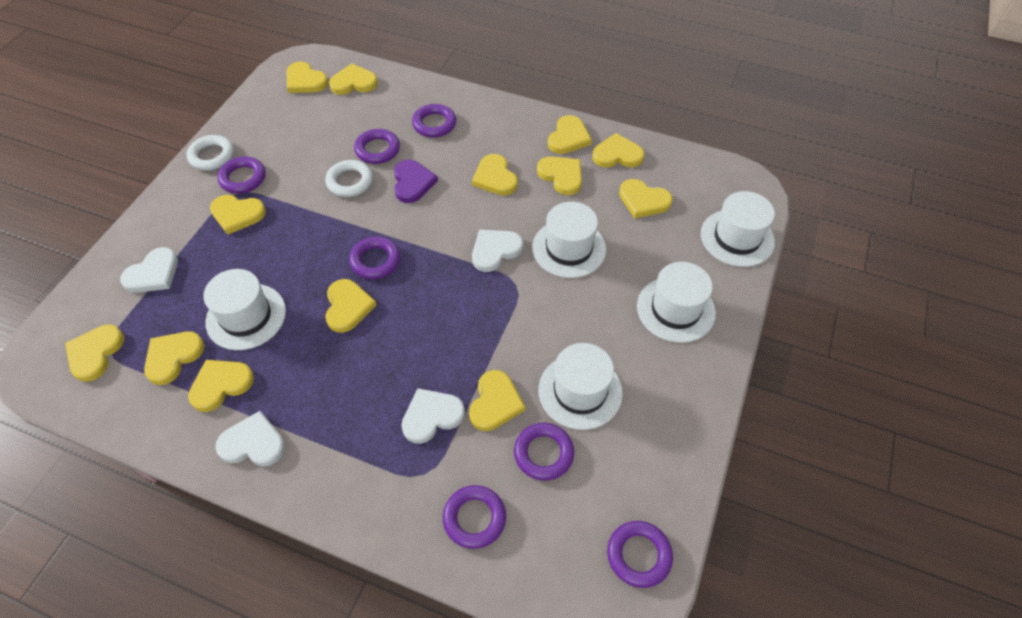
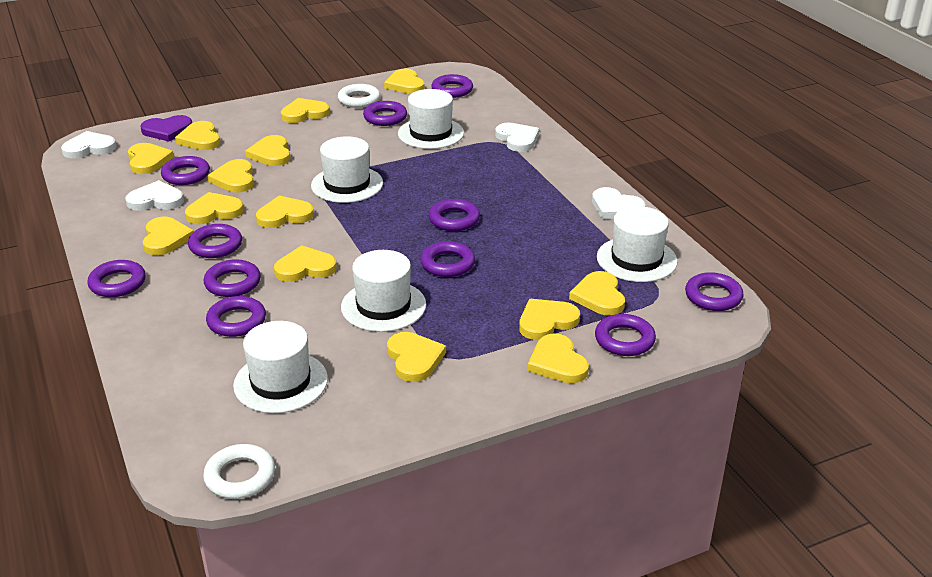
purple ring: [217,157,266,194] [349,236,400,279] [354,129,400,164] [412,104,456,137] [443,485,506,549] [514,423,574,481] [607,521,673,588] = 7 -> [87,260,146,297] [161,156,210,185] [188,224,242,258] [204,259,261,297] [206,296,266,337] [363,101,407,126] [420,241,475,277] [429,199,480,231] [431,74,473,98] [595,314,656,356] [685,272,744,311] = 11
yellow heart: [65,325,124,382] [144,331,205,385] [188,360,254,412] [210,195,266,235] [287,62,328,93] [325,279,376,333] [329,63,378,95] [469,370,525,431] [472,154,518,195] [537,156,582,195] [548,115,592,154] [592,133,644,168] [619,179,673,218] = 13 -> [128,143,174,174] [142,217,194,255] [175,121,220,150] [185,192,244,224] [207,159,254,192] [245,135,290,166] [256,195,314,228] [274,245,337,282] [281,98,330,123] [384,69,425,94] [387,332,446,382] [519,299,580,340] [528,333,589,383] [569,271,625,316] = 14

